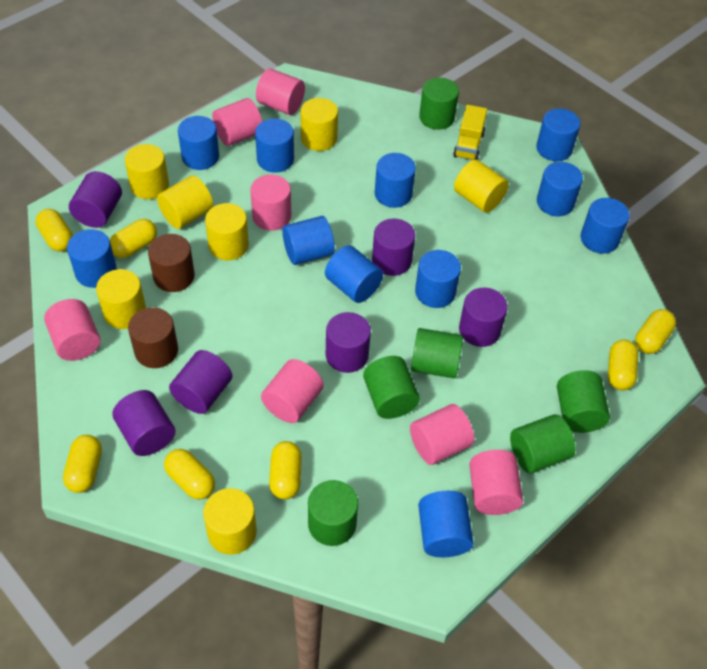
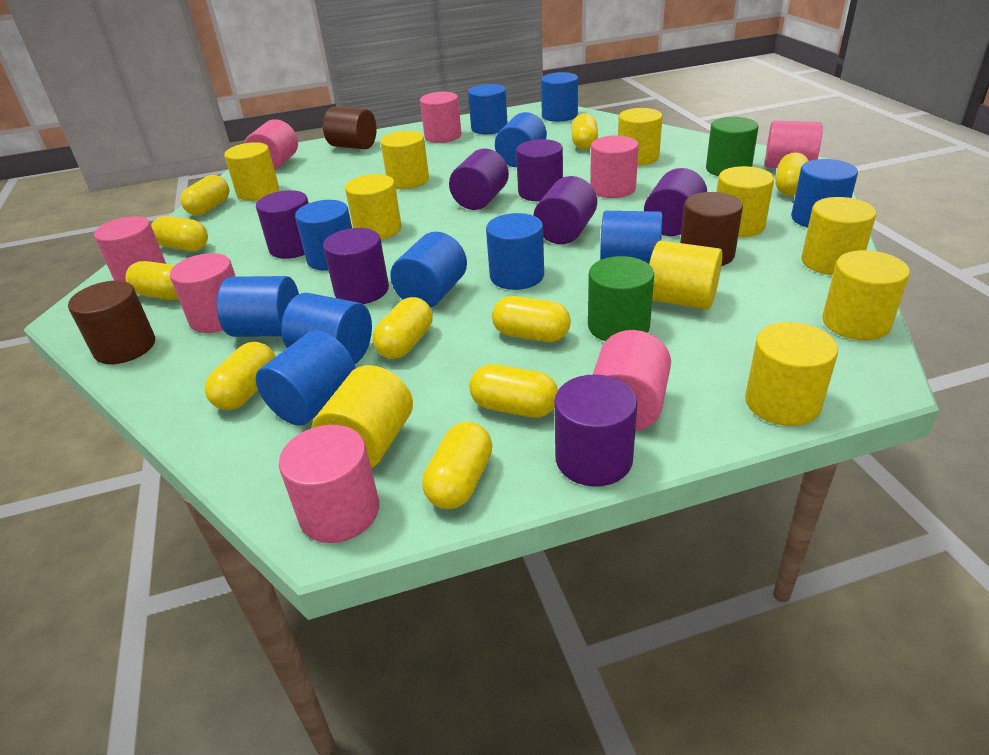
brown cylinder: [128,307,178,368] [148,234,195,292] = 2 -> [68,281,155,364] [323,107,377,149] [680,192,743,266] = 3
green cylinder: [308,480,358,546] [363,356,420,419] [411,328,463,378] [419,78,459,130] [510,414,575,473] [557,370,610,433] = 6 -> [588,256,654,341] [706,117,759,176] = 2
pink cylinder: [44,299,100,361] [212,98,262,146] [250,175,291,231] [256,69,305,115] [261,359,324,423] [410,404,474,465] [469,450,523,515] = 7 -> [94,216,166,282] [170,253,236,333] [244,119,298,170] [279,425,379,543] [420,92,462,143] [590,135,639,198] [593,330,671,431] [765,121,823,168] = 8
purple cylinder: [69,171,122,228] [112,390,175,456] [169,350,232,414] [326,312,371,373] [372,218,415,276] [459,287,508,347] = 6 -> [256,190,309,259] [323,228,389,304] [449,149,509,210] [516,139,563,201] [533,176,597,244] [554,374,638,486] [644,168,707,236] = 7
yellow capsule: [36,209,73,252] [63,435,102,493] [110,219,157,258] [164,449,215,500] [269,441,302,499] [608,340,638,391] [635,309,676,354] = 7 -> [125,261,179,300] [151,216,208,251] [180,175,230,215] [205,342,275,410] [373,297,433,359] [422,422,492,509] [469,364,558,418] [492,296,571,342] [571,113,598,150] [776,152,809,196] = 10
yellow cylinder: [96,269,146,329] [125,144,169,199] [157,175,213,229] [203,488,257,555] [205,203,249,260] [301,98,338,151] [454,160,509,213] = 7 -> [224,142,279,201] [311,365,413,468] [345,174,402,240] [380,131,429,189] [618,108,663,165] [649,241,723,310] [717,166,774,237] [745,322,838,426] [801,197,876,275] [822,250,910,340] = 10
yellow truck: [453,105,487,160] = 1 -> none = 0

